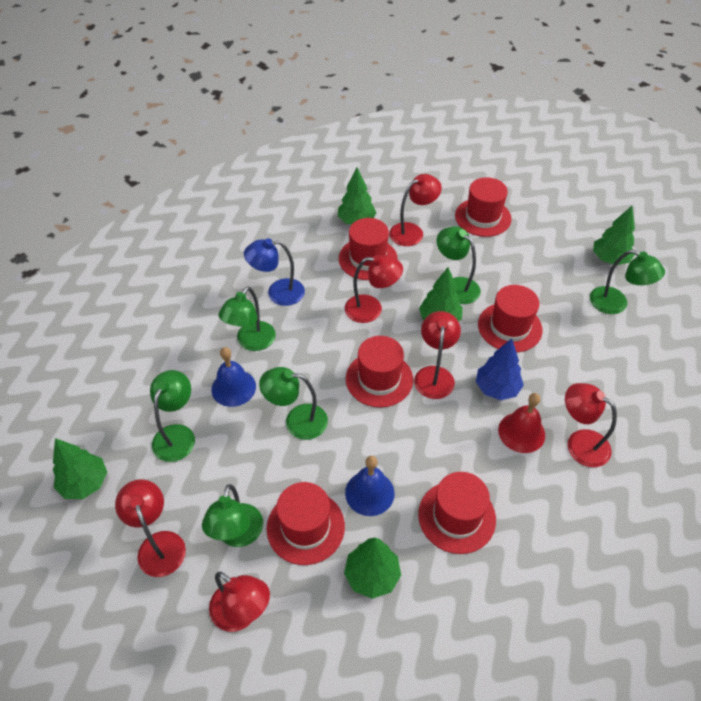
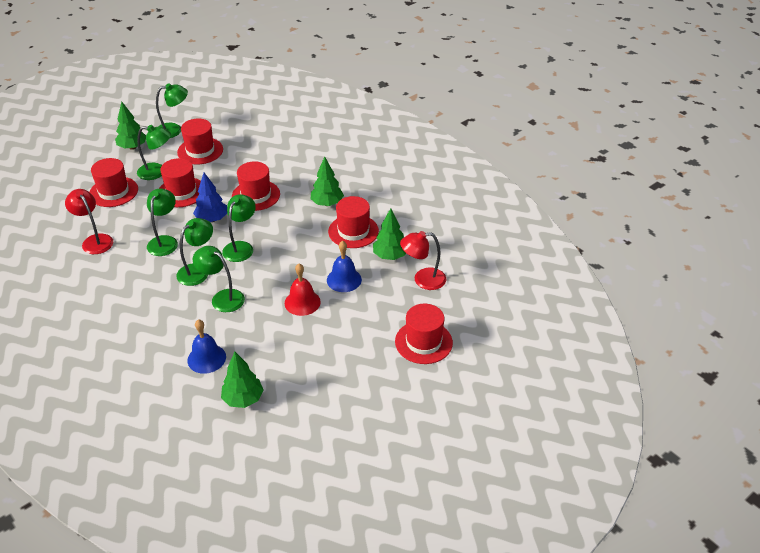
blue lamp: [244,238,305,306] = 1 -> none = 0
green tree: [53,438,107,499] [338,167,376,225] [344,538,401,599] [419,267,463,322] [593,206,635,265] = 5 -> [115,101,146,150] [221,352,263,408] [311,157,344,206] [373,208,406,260] = 4
red lamp: [115,479,186,577] [209,572,270,632] [345,255,403,323] [389,174,442,246] [414,311,461,399] [565,383,617,467] = 6 -> [65,189,113,254] [400,231,446,290] = 2

